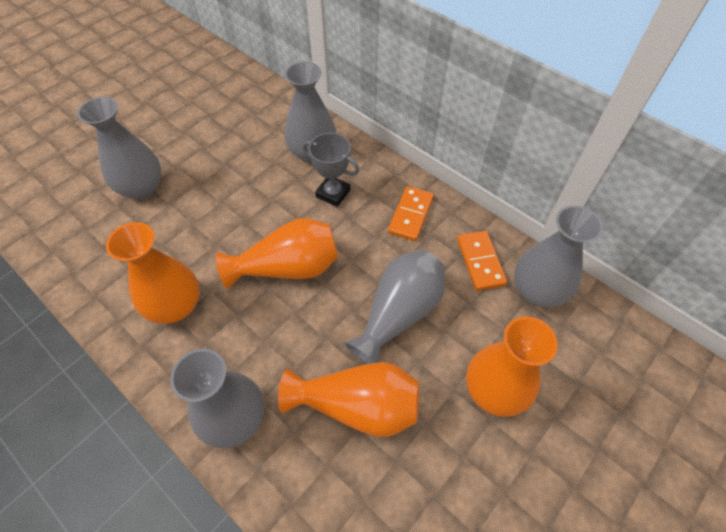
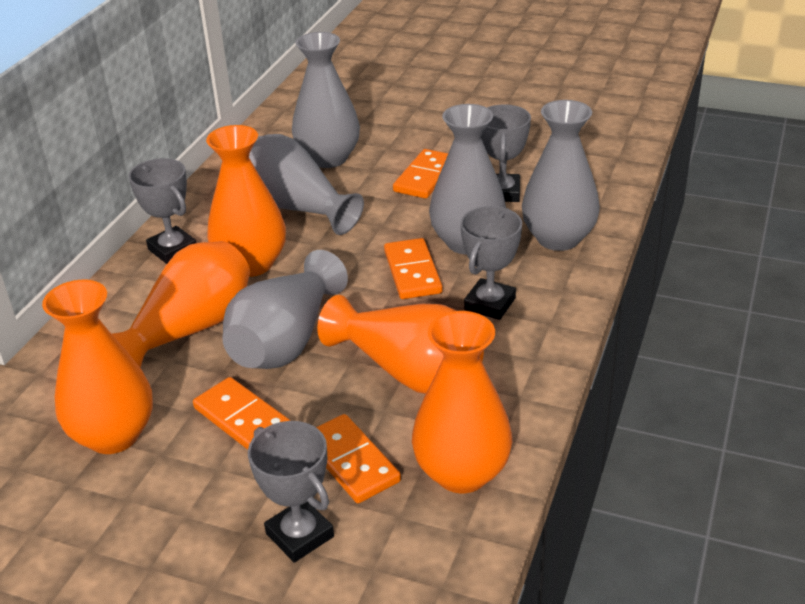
grey trophy: [303,133,359,207] = 1 -> [128,158,196,264] [248,421,334,563] [460,206,522,320] [481,104,531,202] = 4
orange domino: [388,186,434,241] [457,231,507,291] = 2 -> [193,377,291,450] [316,414,401,503] [384,238,443,299] [393,149,448,199] = 4
orange vase: [106,222,200,324] [216,218,338,289] [278,362,419,437] [466,316,558,417] = 4 -> [42,280,153,454] [112,241,250,368] [206,125,286,277] [317,295,484,394] [412,311,512,493] = 5

